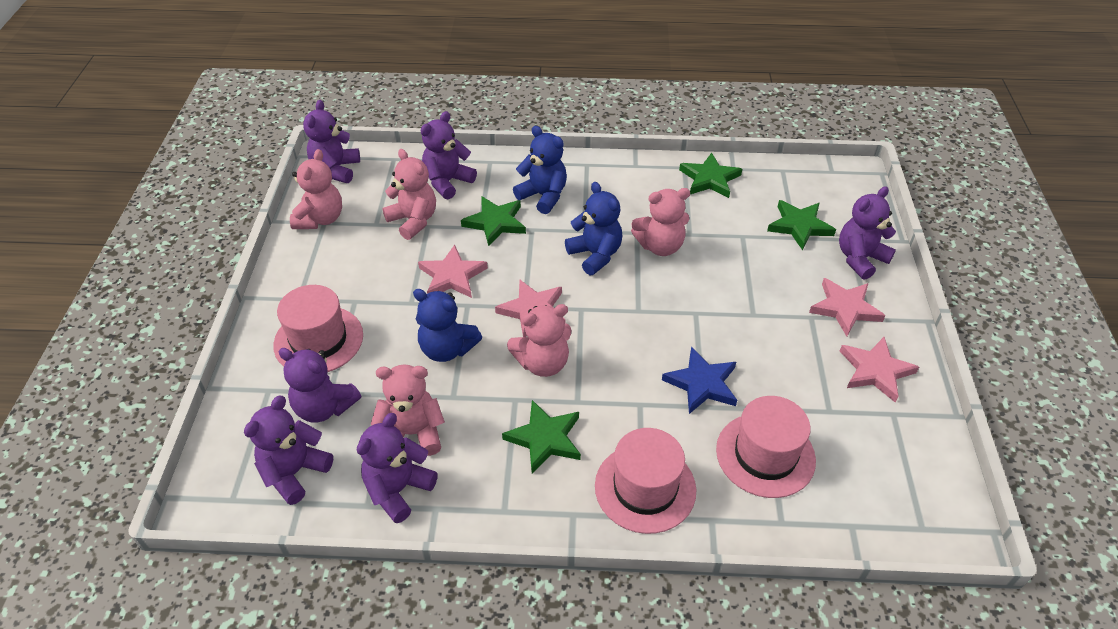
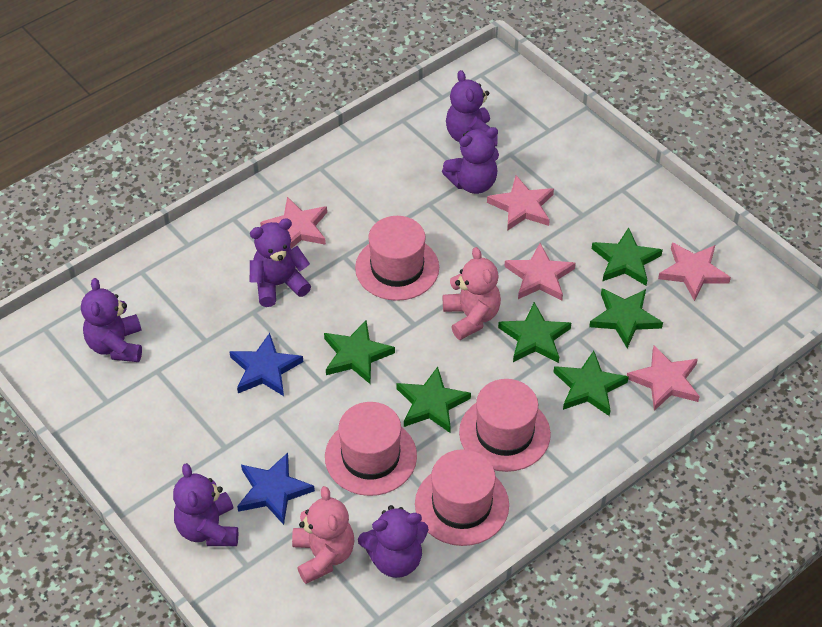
blue star: [662,347,737,414] = 1 -> [229,333,303,396] [237,453,315,525] = 2
blue teddy bear: [413,289,482,362] [513,126,567,214] [565,182,622,275] = 3 -> none = 0
green star: [461,196,526,246] [502,400,581,474] [679,153,742,198] [767,200,836,250] = 4 -> [324,320,395,384] [397,367,471,433] [498,302,571,363] [553,351,629,416] [589,288,663,348] [592,228,663,286] = 6
pink hat: [273,285,363,372] [595,428,696,534] [716,396,816,498] = 3 -> [325,402,417,496] [355,216,439,301] [415,449,509,546] [459,379,551,472] = 4
pink star: [418,245,488,298] [495,280,566,337] [809,278,886,336] [840,337,919,403] = 4 -> [260,197,327,249] [487,175,554,231] [504,243,576,300] [627,346,700,411] [658,242,731,301] = 5
pink teddy bear: [290,149,342,229] [371,364,445,456] [382,149,436,240] [507,304,572,377] [631,188,690,256] = 5 -> [292,486,354,584] [443,247,501,340] = 2

